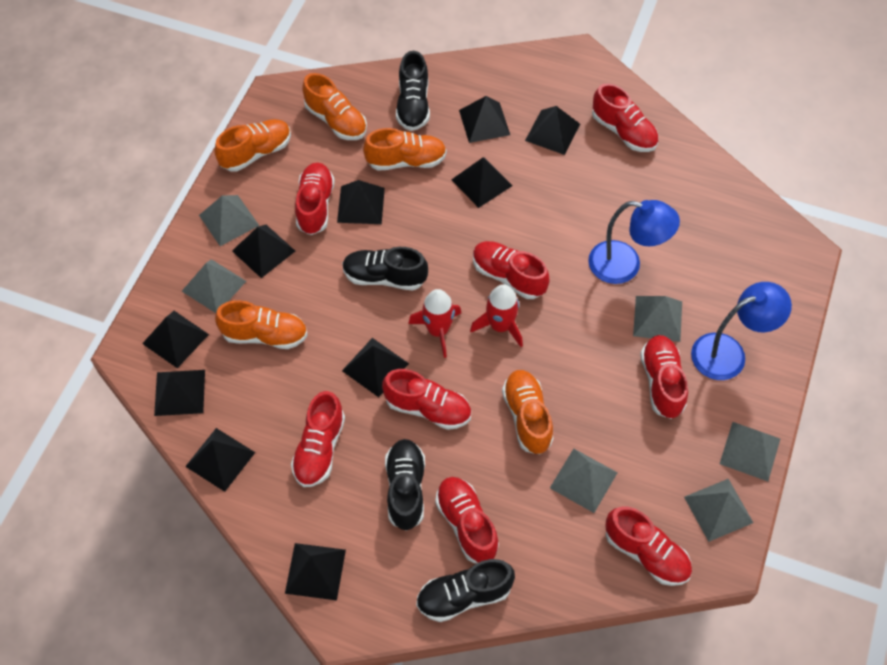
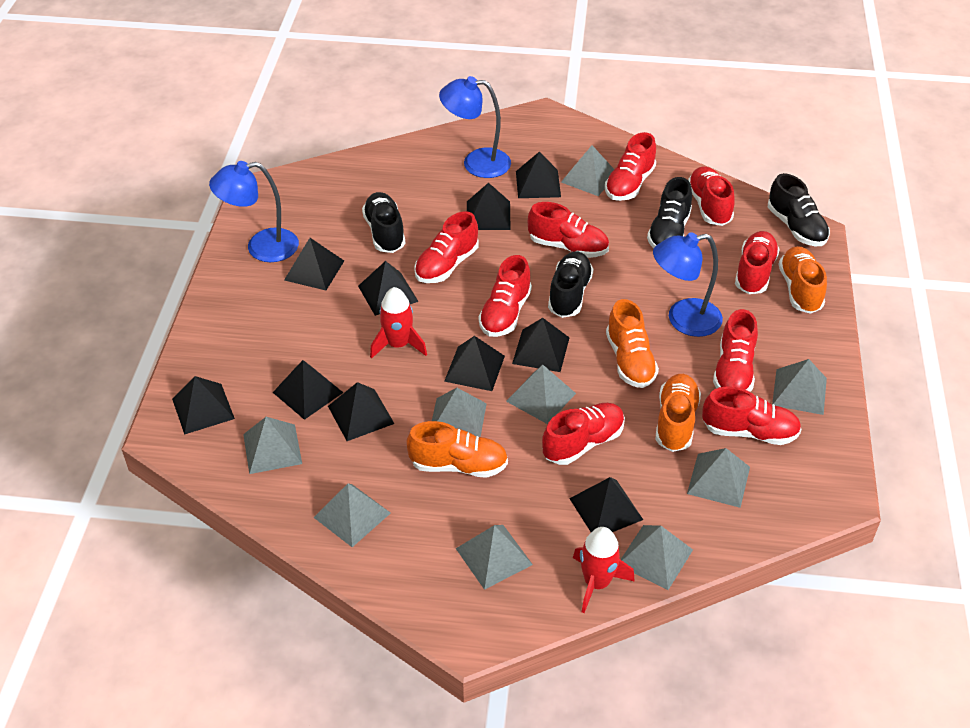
blue lamp: [588,200,680,284] [691,282,792,380] = 2 -> [209,161,299,262] [439,76,511,178] [653,232,723,337] = 3
grey pyramid: [182,259,246,313] [199,195,259,246] [550,448,618,513] [633,296,682,342] [684,479,754,542] [720,422,780,481] = 6 -> [243,417,302,474] [313,483,391,547] [432,388,487,437] [456,525,533,590] [506,365,576,424] [561,145,614,196] [621,525,693,590] [687,448,750,508] [772,359,827,415] = 9
orange shoe: [214,119,291,172] [215,300,308,349] [302,73,367,140] [363,128,447,171] [502,370,553,454] = 5 -> [406,421,508,478] [606,299,659,388] [656,374,701,452] [779,246,827,314] = 4
red shoe: [291,391,345,487] [295,162,335,235] [382,369,471,430] [435,477,499,563] [473,241,550,299] [592,83,659,152] [605,506,692,586] [640,335,688,419] = 8 -> [414,211,479,283] [478,255,532,337] [528,202,609,258] [542,403,625,465] [605,132,656,201] [688,166,735,226] [702,386,802,445] [713,309,758,392] [735,231,780,294] = 9

